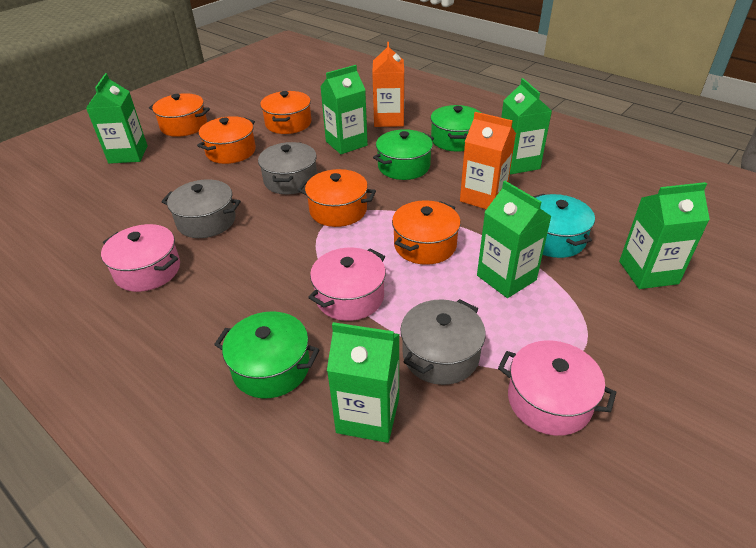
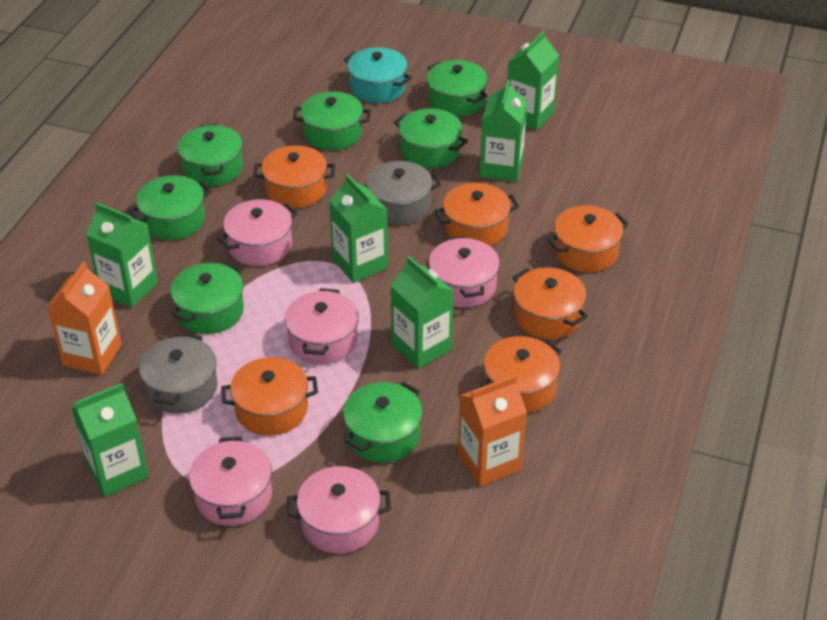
green pot: [214,312,320,398] [373,129,434,180] [431,105,481,152] = 3 -> [129,175,212,240] [171,262,244,334] [178,124,243,186] [293,91,371,150] [343,382,423,463] [394,108,468,169] [427,60,488,117] = 7
grey pot: [161,179,241,238] [258,142,317,194] [400,299,486,385] = 3 -> [139,334,217,414] [363,161,441,225] = 2
orange pot: [149,93,210,137] [197,116,256,164] [260,91,312,134] [298,169,376,227] [392,200,461,265] = 5 -> [221,357,318,436] [253,145,335,208] [434,183,519,246] [481,336,562,413] [513,268,588,339] [548,205,629,272] = 6
pink pot: [101,224,180,292] [308,248,386,321] [498,340,616,436] = 3 -> [189,437,272,526] [218,199,298,266] [285,288,359,364] [287,466,391,553] [429,236,500,308] = 5

